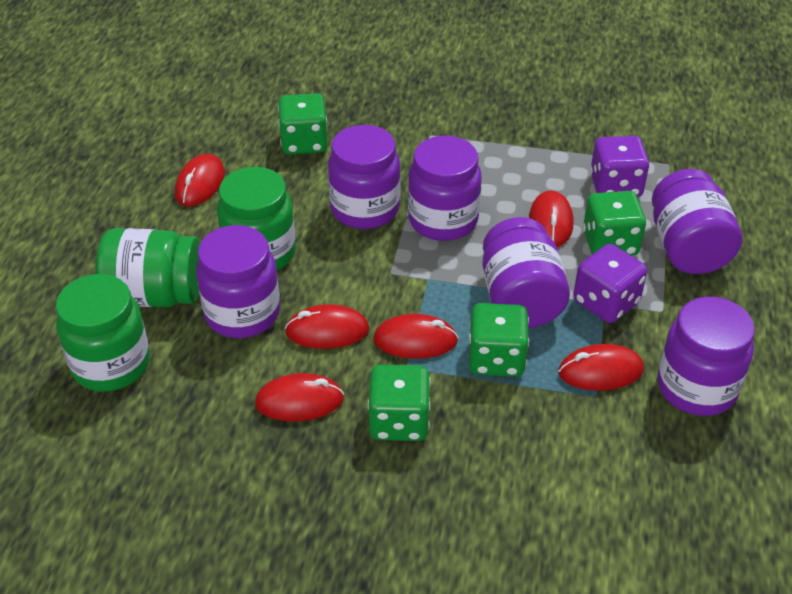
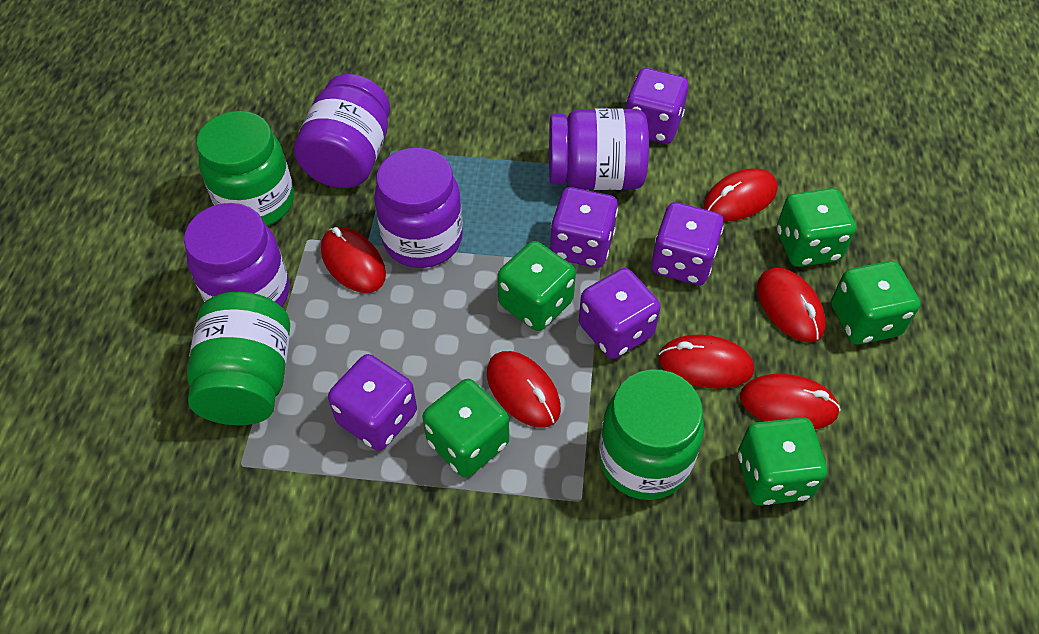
green dice: [278,93,328,155] [368,365,431,441] [469,303,529,377] [583,191,646,256] = 4 -> [423,379,509,478] [497,241,576,331] [738,417,827,506] [777,188,856,267] [831,261,920,345] = 5
purple dice: [573,244,647,323] [590,136,649,197] = 2 -> [328,354,417,451] [550,187,618,268] [579,268,661,359] [626,68,689,144] [651,202,724,285] = 5
purple jar: [196,225,280,338] [328,125,401,229] [408,136,482,241] [482,217,570,328] [652,169,742,274] [657,297,755,416] = 6 -> [184,203,289,307] [294,74,390,188] [374,148,463,268] [549,108,649,190] = 4

